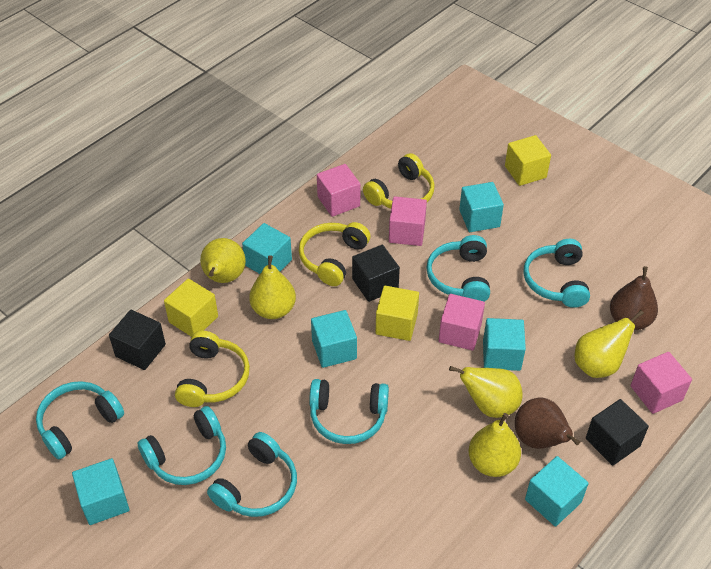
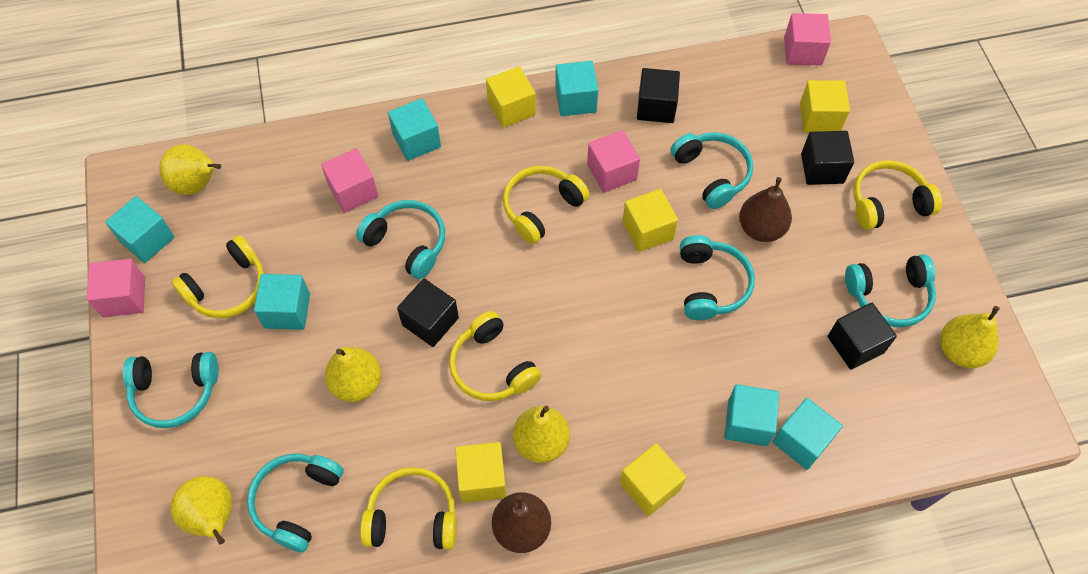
black cube: [109,310,166,370] [352,245,400,302] [586,399,649,466] = 3 -> [397,278,459,347] [637,68,680,123] [801,131,854,185] [828,303,897,370] = 4
yellow cube: [164,278,218,337] [375,286,419,341] [505,135,551,186] = 3 -> [455,442,507,503] [486,66,536,128] [620,443,686,516] [622,189,678,252] [800,80,850,133] = 5
yellow headphones: [175,331,250,407] [299,222,371,286] [363,153,435,209] = 3 -> [172,235,264,318] [360,467,457,550] [449,311,541,401] [503,166,590,244] [854,160,942,230] = 5

